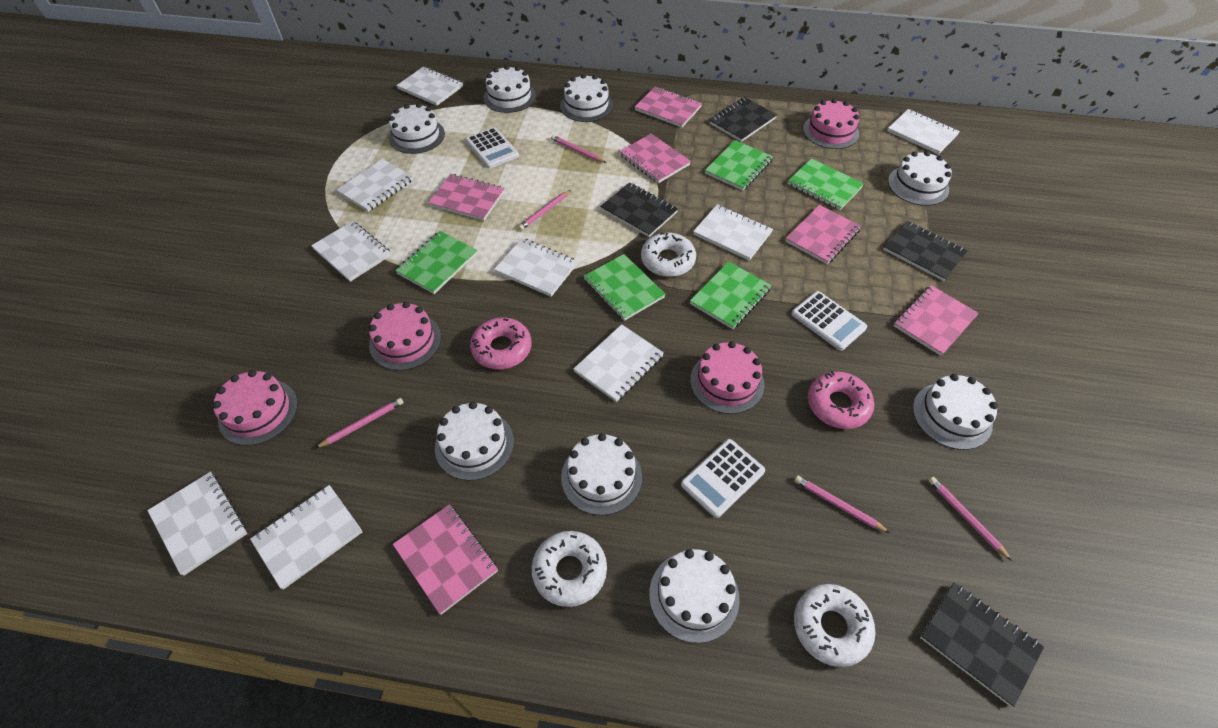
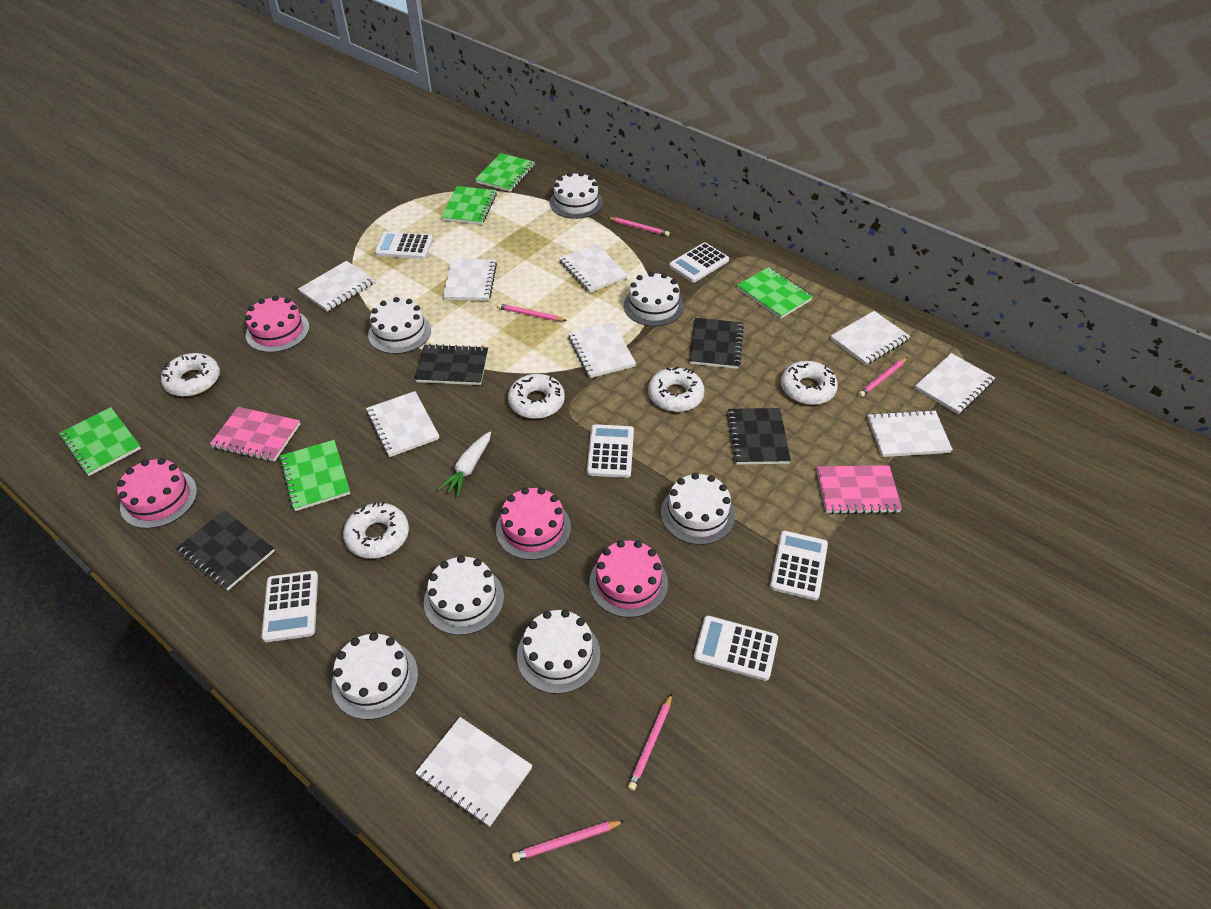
pink donut: [470,317,532,370] [808,371,874,429] = 2 -> none = 0
pink notebook: [393,504,498,615] [428,174,505,221] [619,134,691,183] [635,87,702,127] [785,205,861,264] [894,285,979,356] = 6 -> [210,407,300,462] [817,465,902,514] = 2
white cake: [389,103,445,154] [435,402,514,481] [483,65,536,113] [560,74,613,122] [561,433,642,515] [649,549,740,643] [888,151,952,206] [913,374,998,450] = 8 -> [332,632,418,720] [368,297,431,354] [424,555,504,635] [517,609,600,694] [550,172,603,219] [624,272,684,326] [661,473,735,545] = 7
white calculator: [466,127,519,168] [681,439,765,518] [792,291,867,351] = 3 -> [261,571,318,642] [375,232,433,259] [587,424,634,478] [669,243,729,283] [694,616,778,681] [770,531,828,600] = 6
white carrot: none = 0 -> [438,432,491,497] = 1
white donut: [532,531,607,607] [641,233,696,277] [794,584,875,667] = 3 -> [161,353,220,397] [343,502,409,559] [508,374,565,419] [648,366,705,412] [781,361,838,405] = 5

